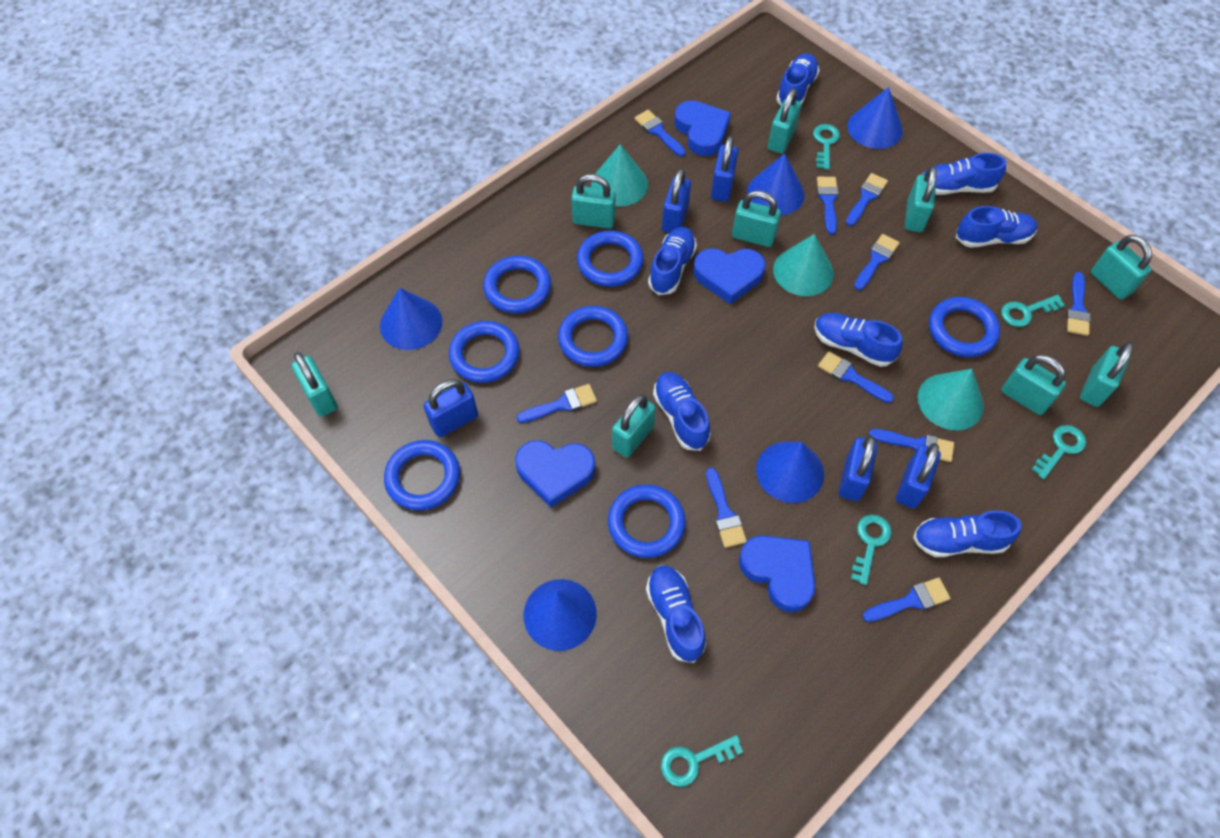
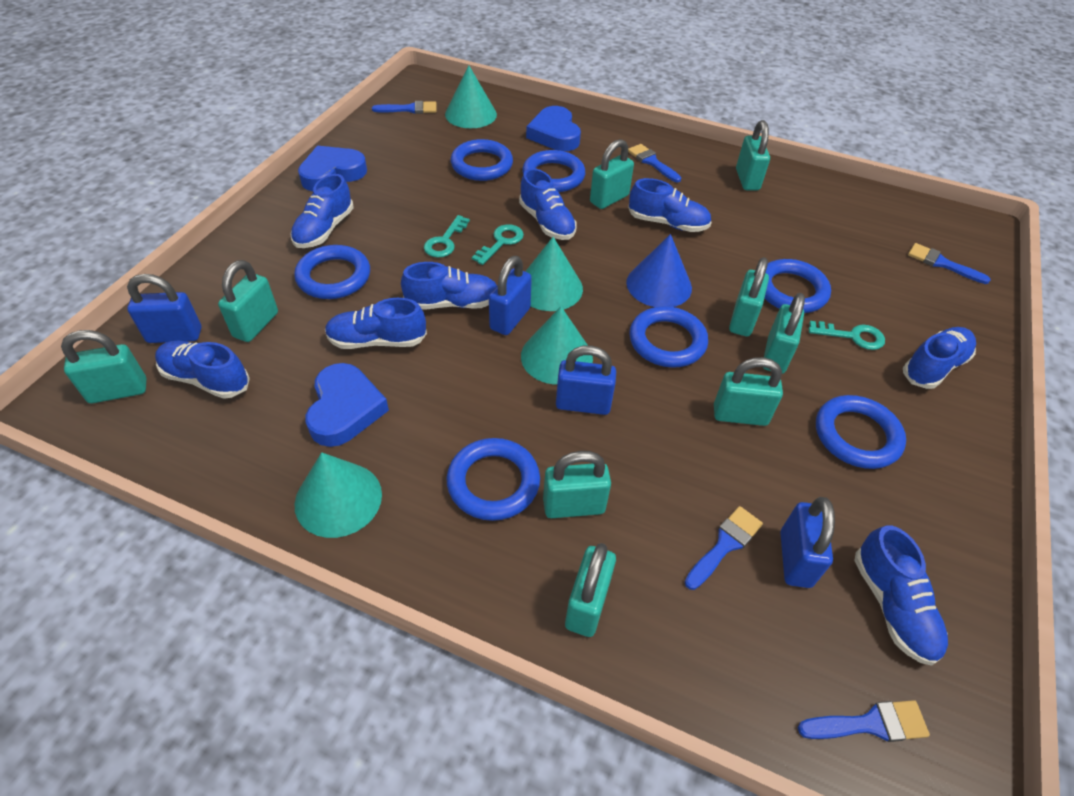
blue brush: [516,384,597,423] [634,110,686,157] [706,467,747,548] [817,177,839,235] [818,351,894,403] [846,173,888,226] [854,234,900,290] [862,577,951,622] [869,429,954,462] [1066,272,1091,336] = 10 -> [372,101,437,114] [628,144,681,182] [685,506,763,590] [798,700,930,742] [908,243,991,284] = 5
blue cone: [380,288,442,350] [524,579,597,651] [747,153,805,216] [756,441,824,503] [847,87,903,149] = 5 -> [626,234,692,307] = 1
blue heart: [515,440,595,508] [674,100,731,156] [693,248,766,304] [739,535,815,612] = 4 -> [298,146,367,191] [305,363,389,447] [526,106,581,151] = 3
blue padlock: [423,379,478,437] [662,169,691,233] [711,136,738,202] [839,435,877,501] [896,443,941,508] = 5 -> [127,274,202,343] [489,256,532,335] [556,345,616,415] [780,497,835,588] = 4
turquoise cone: [591,144,648,206] [773,234,834,296] [918,369,984,430] = 3 -> [295,452,382,538] [445,65,497,128] [521,307,593,385] [525,237,583,311] = 4
turquoise key: [661,735,743,787] [813,124,840,170] [851,514,892,585] [1001,295,1065,327] [1031,425,1086,479] = 5 -> [424,215,470,258] [472,224,524,265] [809,321,885,350] = 3

